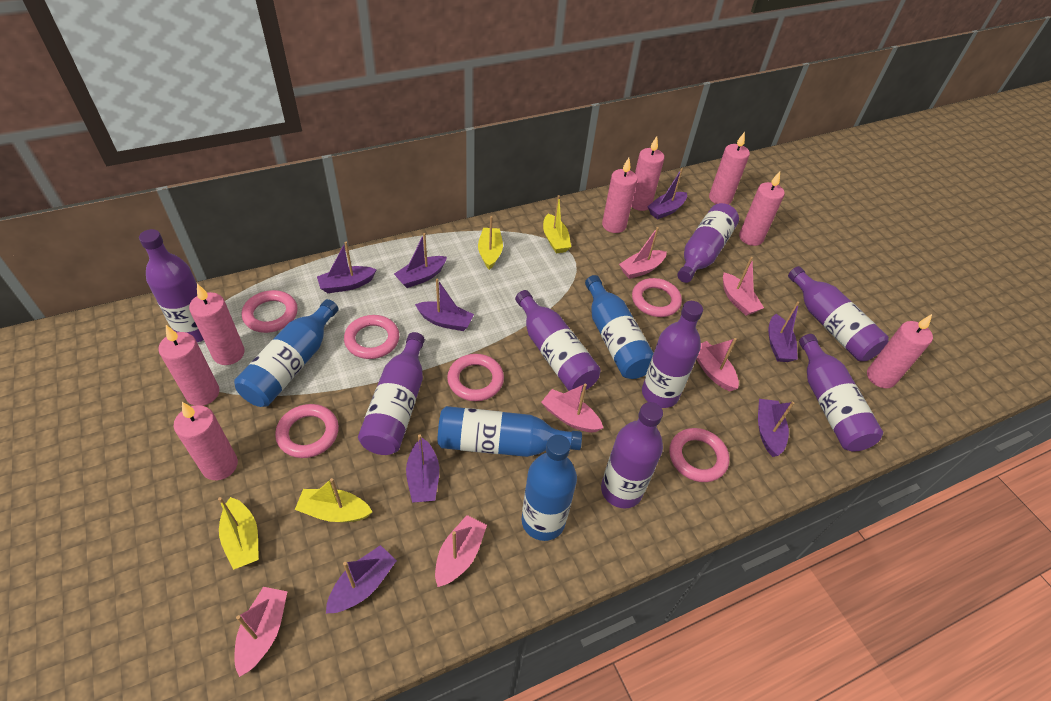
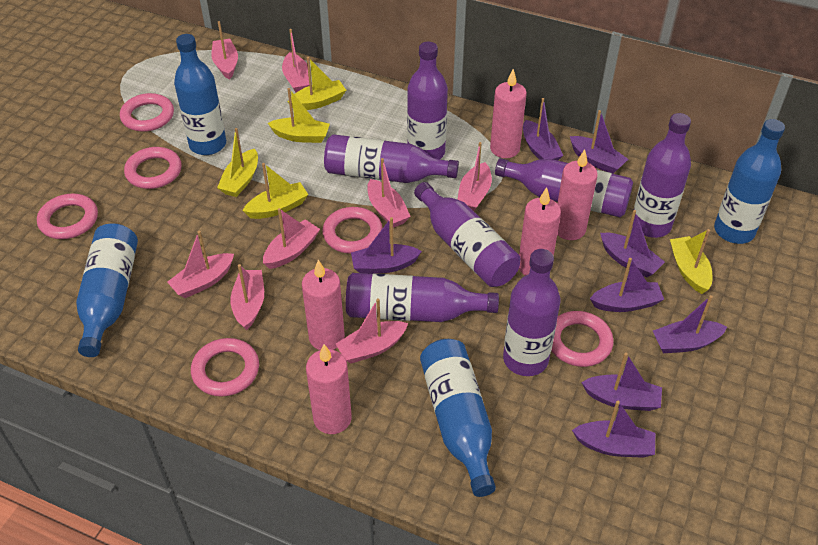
pink boat: [234,587,288,677] [435,515,487,587] [541,384,603,432] [619,227,667,279] [696,338,739,391] [723,257,764,316] = 6 -> [167,231,234,298] [211,21,238,80] [230,264,264,330] [263,208,320,269] [282,29,309,93] [336,298,408,363] [367,158,411,228] [457,142,492,211] = 8
pink candle: [158,325,220,406] [174,402,238,480] [189,284,245,365] [602,158,638,233] [631,136,664,211] [709,132,750,205] [739,172,785,246] [867,314,933,388] = 8 -> [302,260,345,350] [306,344,352,434] [490,69,527,158] [519,187,561,276] [557,149,598,240] = 5
purple bottle: [139,229,204,343] [358,332,425,455] [515,290,601,391] [601,402,663,509] [642,301,703,408] [677,203,739,283] [788,266,889,361] [799,334,883,452] = 8 -> [324,134,459,183] [346,273,499,322] [407,42,448,159] [414,182,521,287] [495,158,633,217] [503,249,560,376] [632,113,691,238] = 7
yellow boat: [218,497,259,570] [295,478,372,522] [478,216,503,270] [543,195,571,253] = 4 -> [217,128,258,197] [243,163,308,219] [268,88,330,143] [288,57,346,110] [670,229,712,294] = 5

